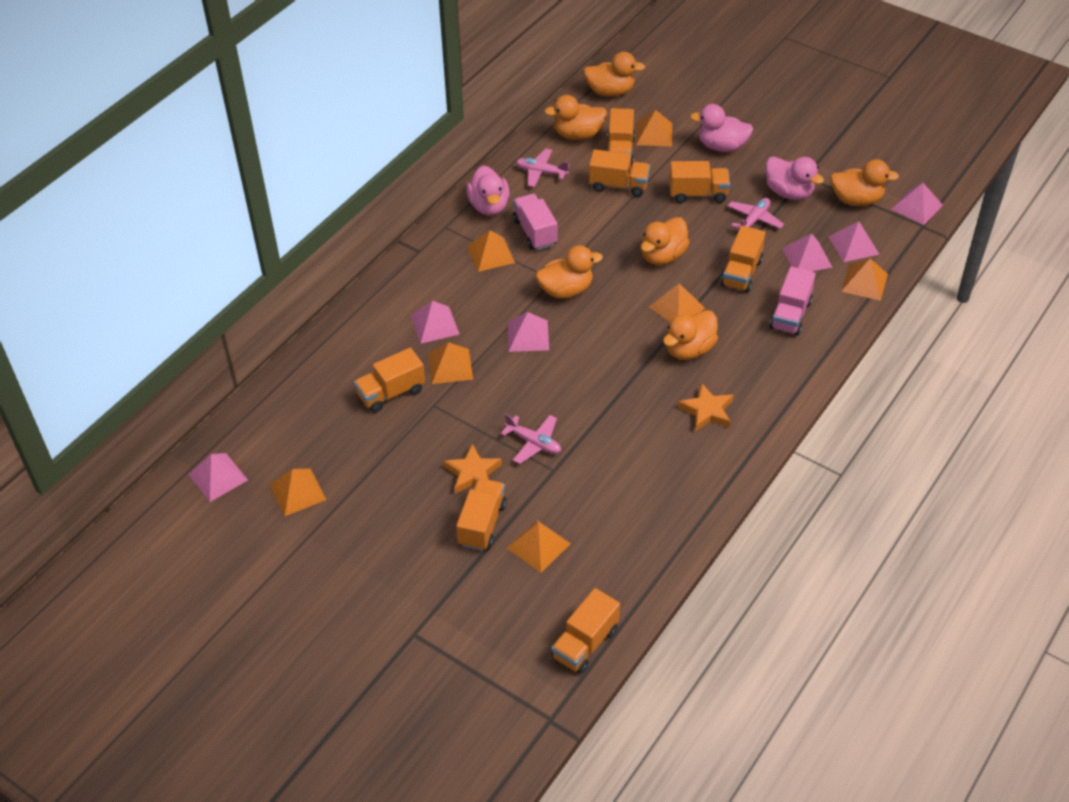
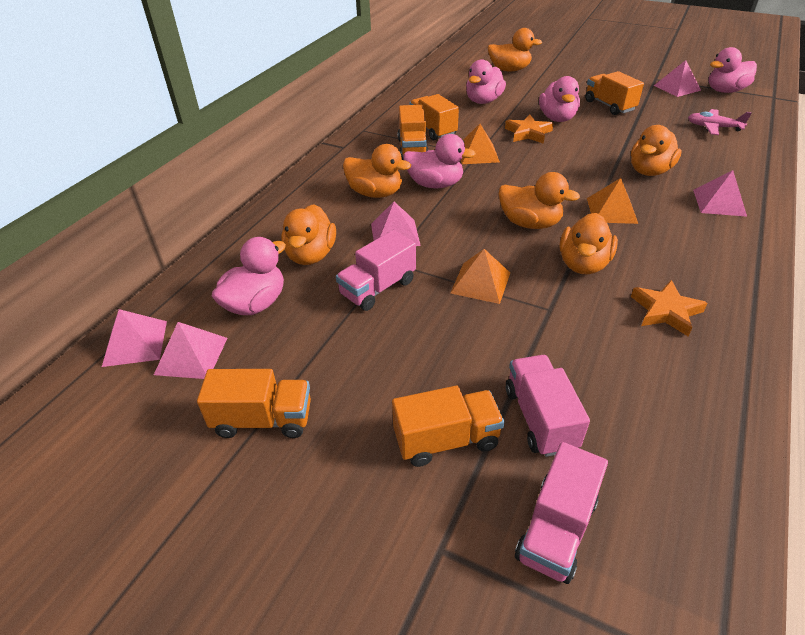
orange pyramid: [269,468,326,516] [428,342,473,384] [467,230,515,272] [507,520,571,573] [636,110,672,146] [649,283,705,322] [841,258,888,301] = 7 -> [451,249,510,304] [461,124,500,164] [587,178,638,224] = 3
orange truck: [354,348,425,413] [456,478,507,551] [552,588,620,674] [589,149,650,197] [607,108,635,166] [669,161,730,203] [721,226,766,292] = 7 -> [197,369,311,438] [392,386,504,467] [398,105,429,160] [410,94,459,140] [585,71,644,115] = 5
pink duck: [466,166,510,216] [690,104,753,152] [766,157,824,200] = 3 -> [212,237,286,315] [403,134,476,188] [466,59,506,104] [539,76,580,122] [708,47,757,93] = 5
pink plane: [501,414,561,464] [516,149,570,187] [728,198,784,229] = 3 -> [688,109,752,135] = 1
pink pyramid: [188,453,248,502] [411,301,459,344] [507,312,549,352] [782,233,832,271] [828,221,879,262] [891,183,943,225] = 6 -> [102,309,167,367] [154,322,227,379] [371,202,421,246] [654,60,701,97] [693,170,747,217] = 5
pink truck: [513,194,557,250] [770,266,816,336] = 2 -> [336,230,416,311] [506,355,590,457] [515,442,608,584] = 3

